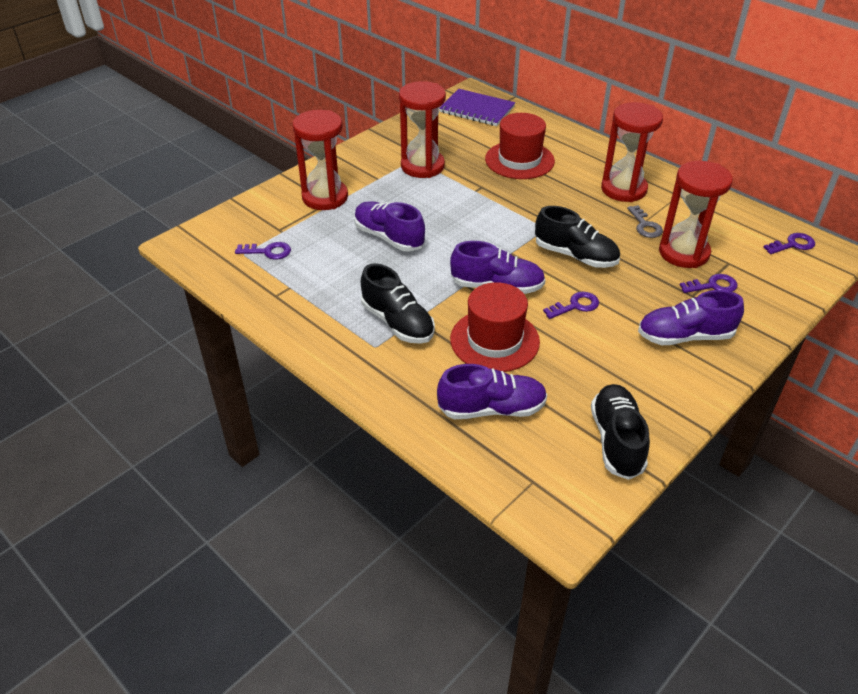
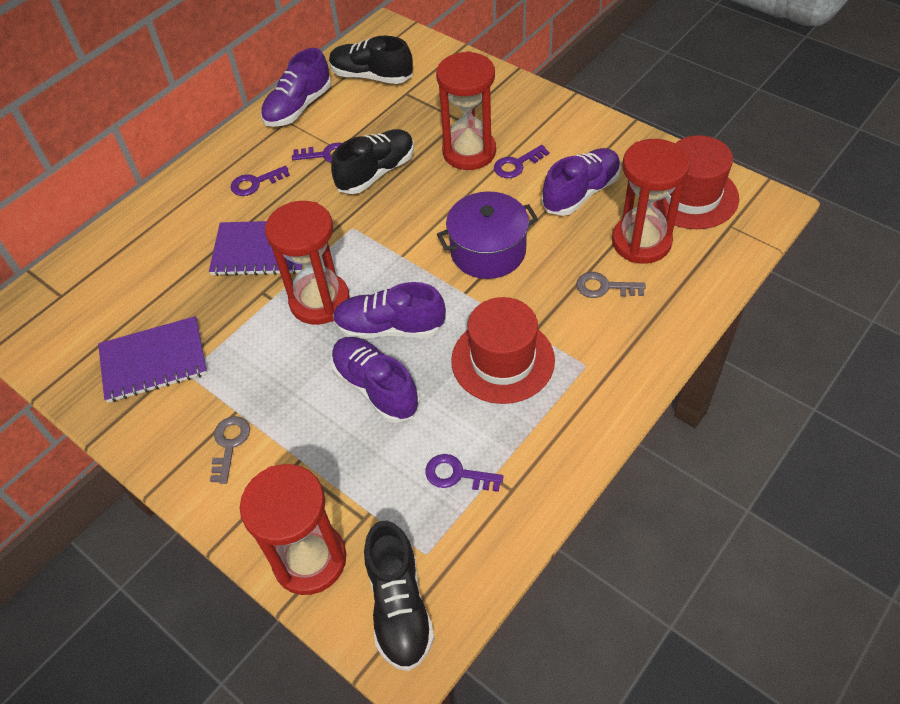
grey key: [627,205,663,238] = 1 -> [210,416,250,484] [576,272,646,298] = 2
purple notebook: [439,89,515,126] = 1 -> [98,316,207,403] [209,221,303,276] = 2
purple pot: none = 0 -> [437,192,538,279] = 1

